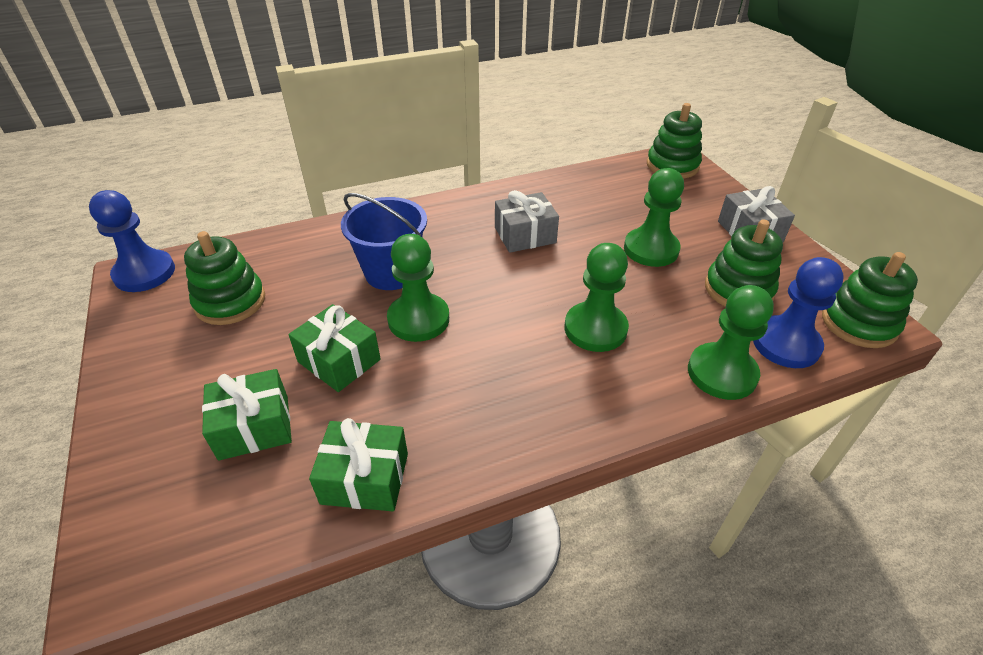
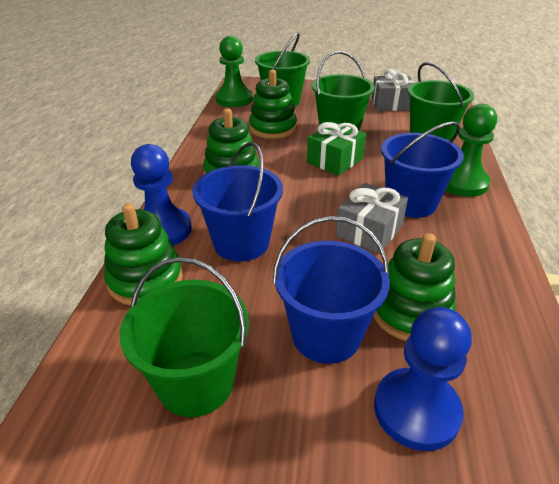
blue bucket: [341,193,427,290] = 1 -> [192,142,283,261] [273,216,390,364] [381,121,464,218] = 3
green bucket: none = 0 -> [119,257,249,417] [255,33,310,107] [312,51,375,131] [408,62,474,141] = 4
green gift: [202,369,292,461] [288,304,381,392] [309,418,408,511] = 3 -> [307,122,366,176] = 1
green pawn: [387,234,449,342] [564,243,629,352] [624,168,684,267] [688,285,774,400] = 4 -> [215,36,253,107] [446,104,497,197] = 2

